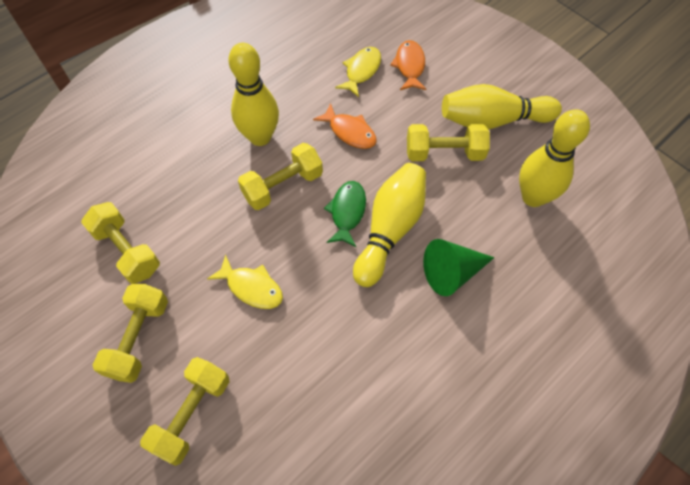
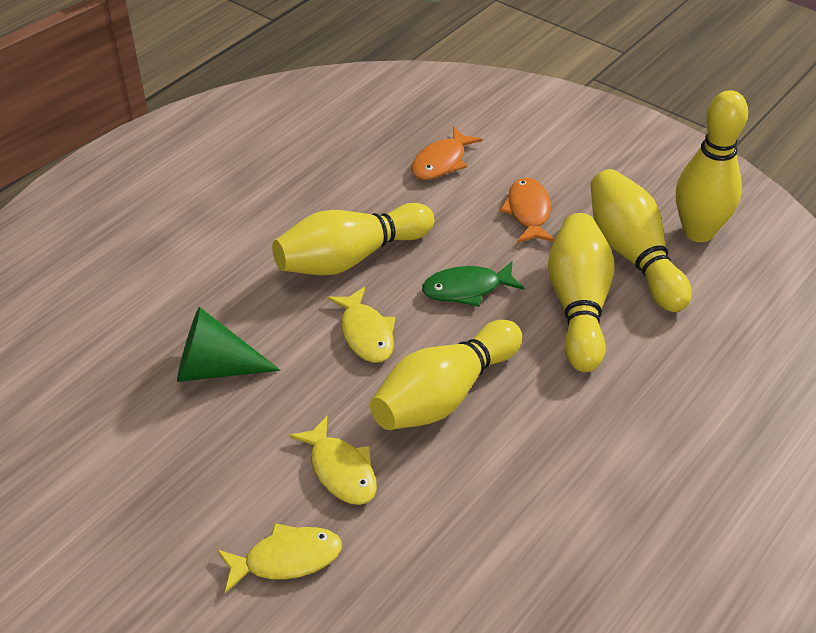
yellow bowling pin: [228,43,279,146] [353,163,426,287] [442,84,562,130] [519,109,590,207] = 4 -> [272,203,434,275] [370,320,522,430] [548,213,614,372] [590,169,692,312] [676,90,748,242] = 5
yellow dumbbell: [81,202,160,284] [93,284,168,383] [140,357,229,466] [238,143,323,210] [407,124,490,161] = 5 -> none = 0
yellow fish: [207,254,283,309] [335,47,381,97] = 2 -> [217,523,342,593] [288,416,377,505] [327,287,395,363] = 3

